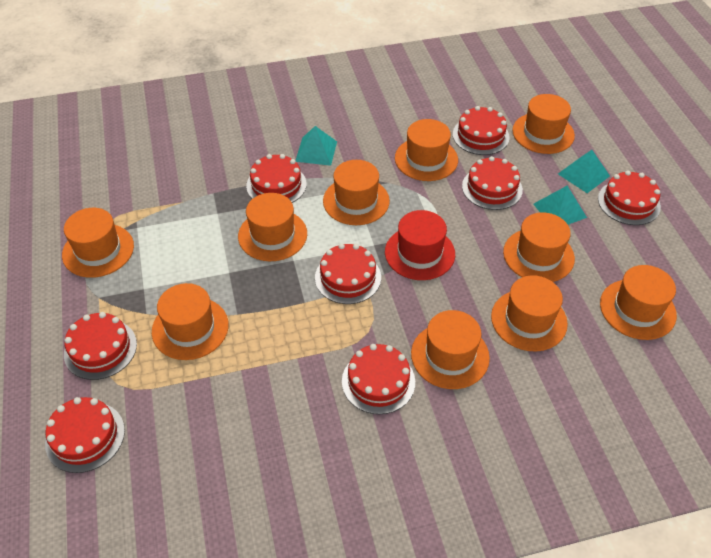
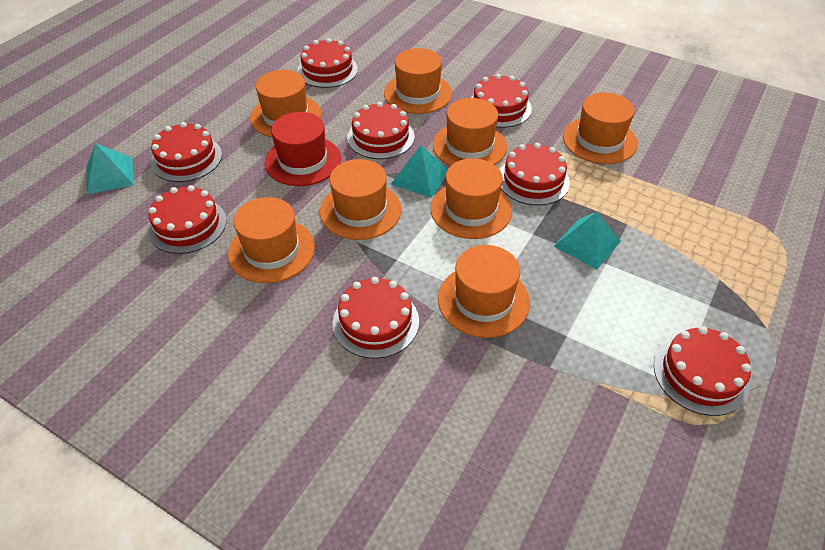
orange hat: [62,208,134,278] [152,283,229,360] [238,193,307,261] [323,160,390,225] [395,119,458,181] [411,310,490,389] [491,275,568,352] [503,212,575,282] [512,94,575,154] [600,265,677,340] = 10 -> [228,197,315,283] [250,70,322,138] [320,159,402,240] [384,48,452,114] [430,158,512,239] [433,98,507,166] [438,245,530,338] [563,92,638,164] = 8

